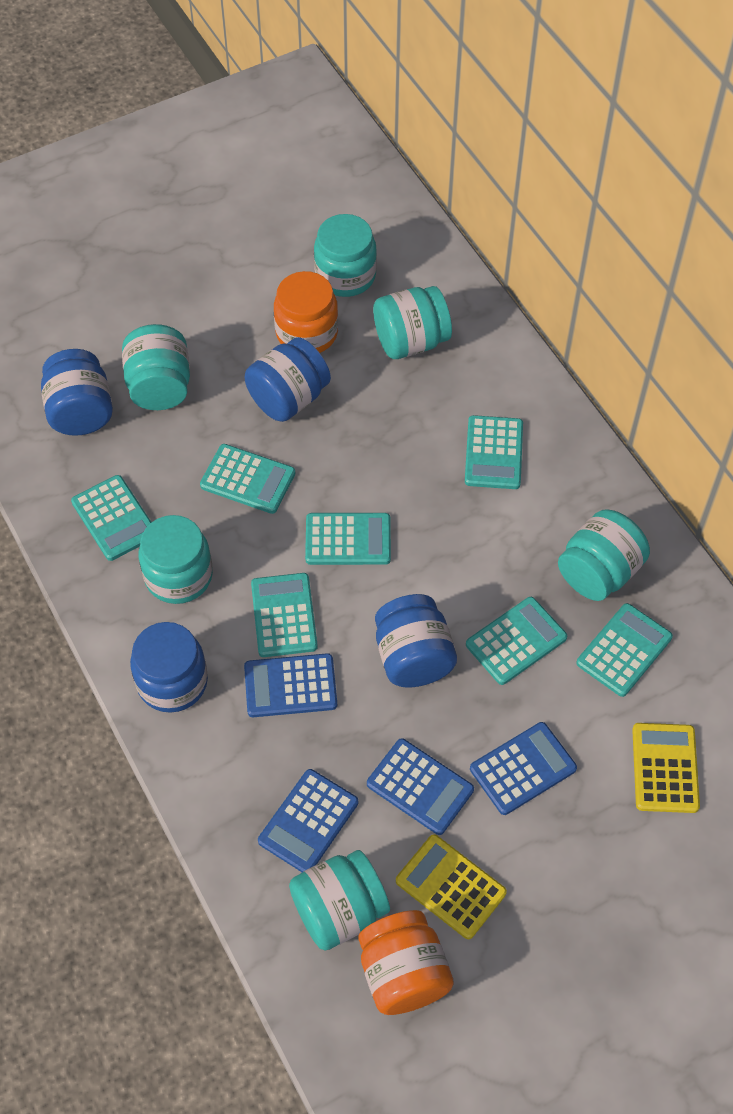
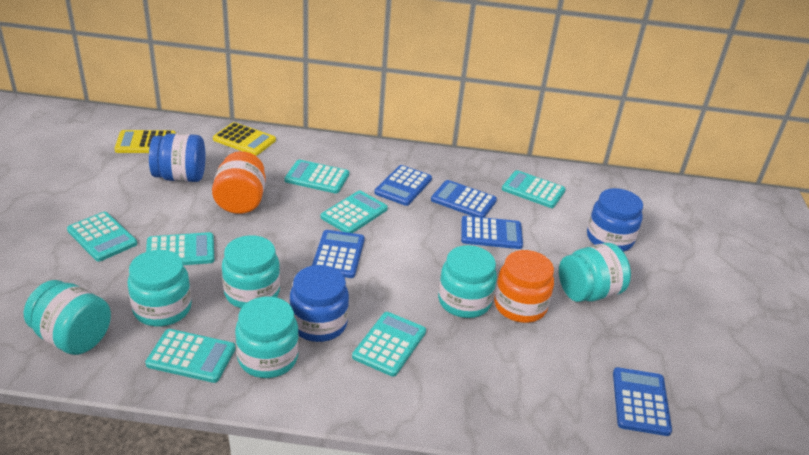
blue calculator: [244,653,337,717] [258,769,358,873] [367,738,474,835] [470,722,577,815] = 4 -> [312,230,365,278] [374,165,432,206] [431,180,497,217] [461,216,523,249] [613,367,672,436] = 5
blue jar: [41,349,113,436] [130,622,208,713] [245,337,331,422] [375,594,457,688] = 4 -> [149,133,205,182] [290,265,349,342] [587,188,643,251] = 3

